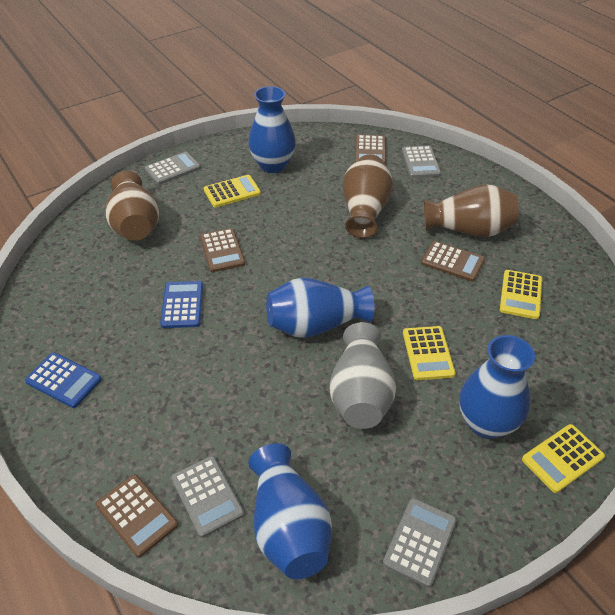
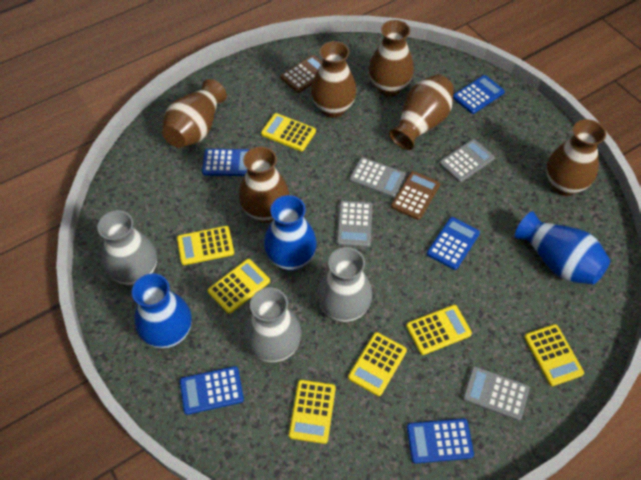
blue calculator: [25,352,102,408] [160,281,203,328] = 2 -> [180,366,244,415] [202,149,250,176] [407,418,474,464] [427,217,480,270] [453,75,505,114] = 5
blue vase: [248,86,296,173] [248,443,332,579] [266,278,374,338] [459,335,535,439] = 4 -> [132,273,192,348] [264,195,317,271] [515,211,611,285] = 3
brown calculator: [96,474,178,557] [200,228,245,272] [355,135,386,164] [421,241,485,282] = 4 -> [280,55,322,93] [391,171,440,220] = 2
brown vase: [105,171,159,241] [343,154,393,238] [424,184,519,237] = 3 -> [162,79,227,148] [239,147,289,223] [311,41,356,118] [369,20,414,97] [389,75,454,150] [546,119,606,196] = 6
grey vase: [329,322,396,429] = 1 -> [97,210,157,286] [245,287,301,362] [317,247,372,322] = 3
yellow calculator: [204,175,261,208] [403,326,455,380] [500,270,542,319] [522,424,605,493] = 4 -> [177,226,234,265] [208,259,270,314] [261,113,316,151] [289,380,336,444] [348,332,407,396] [406,305,472,355] [524,324,584,386] = 7

